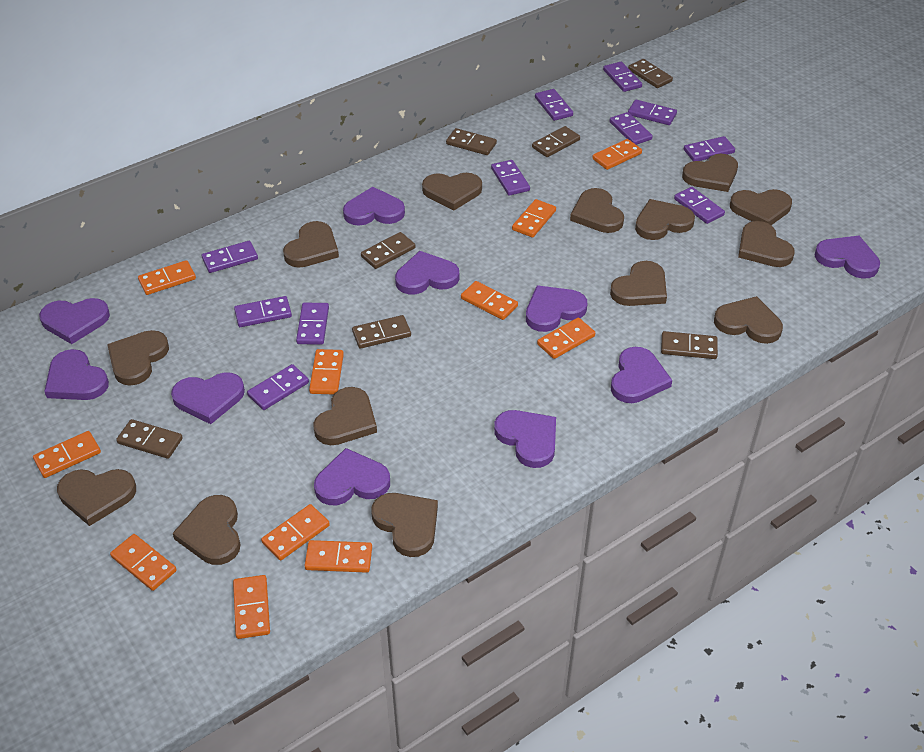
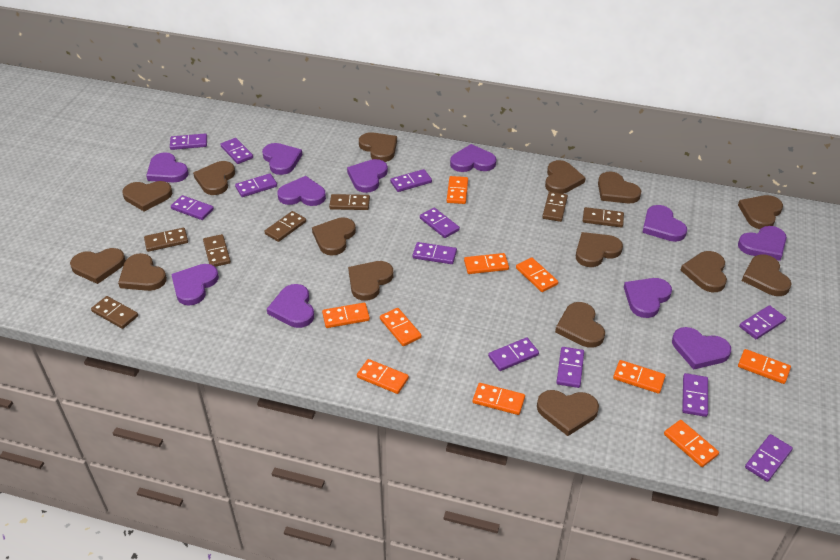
brown heart: [57,469,136,526] [107,330,169,386] [173,495,241,565] [283,221,339,268] [313,387,377,445] [371,493,438,557] [422,173,482,211] [570,188,624,233] [610,261,667,306] [635,199,695,240] [682,154,738,192] [714,296,783,344] [730,189,792,225] [738,221,795,267] = 14 -> [70,248,126,284] [118,253,167,291] [122,181,172,212] [193,161,235,195] [312,217,356,256] [348,261,394,301] [359,132,397,162] [537,390,599,436] [545,160,585,194] [555,302,605,348] [576,232,623,267] [598,171,641,204] [681,251,727,292] [738,195,783,229] [742,255,792,296] = 15
orange domino: [33,431,101,478] [110,534,177,591] [138,260,196,295] [233,575,270,639] [261,504,330,561] [305,540,372,573] [309,349,344,395] [461,281,518,320] [512,199,556,238] [537,318,595,359] [592,139,642,170] = 11 -> [322,303,370,328] [357,359,409,394] [380,308,422,346] [447,176,468,204] [464,253,509,274] [473,383,525,415] [516,258,558,292] [613,360,666,394] [664,420,719,467] [738,349,791,384] = 10
purple domino: [202,241,258,273] [234,296,292,327] [247,364,309,410] [296,303,329,345] [491,160,530,196] [535,89,573,121] [603,62,642,92] [610,112,653,145] [628,100,677,125] [674,187,725,224] [684,136,735,161] = 11 -> [170,133,207,150] [171,195,214,220] [220,138,253,164] [235,173,277,197] [390,169,432,192] [412,242,457,264] [420,208,460,238] [488,338,539,371] [556,347,584,388] [682,373,708,417] [739,305,786,339] [745,434,793,482] = 12
purple heart: [39,298,110,344] [44,349,109,400] [171,372,245,424] [314,448,390,505] [343,187,405,226] [395,251,459,294] [494,410,556,468] [526,285,587,332] [611,347,672,403] [814,236,880,279] = 10 -> [146,152,189,183] [171,264,219,305] [262,143,302,175] [267,284,314,328] [278,176,326,206] [347,159,388,193] [450,144,496,172] [624,278,672,318] [642,205,687,242] [672,327,731,370] [738,226,787,261] = 11

